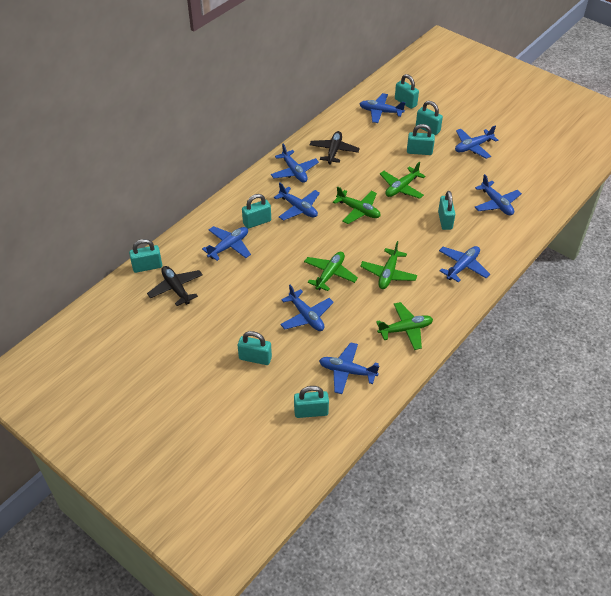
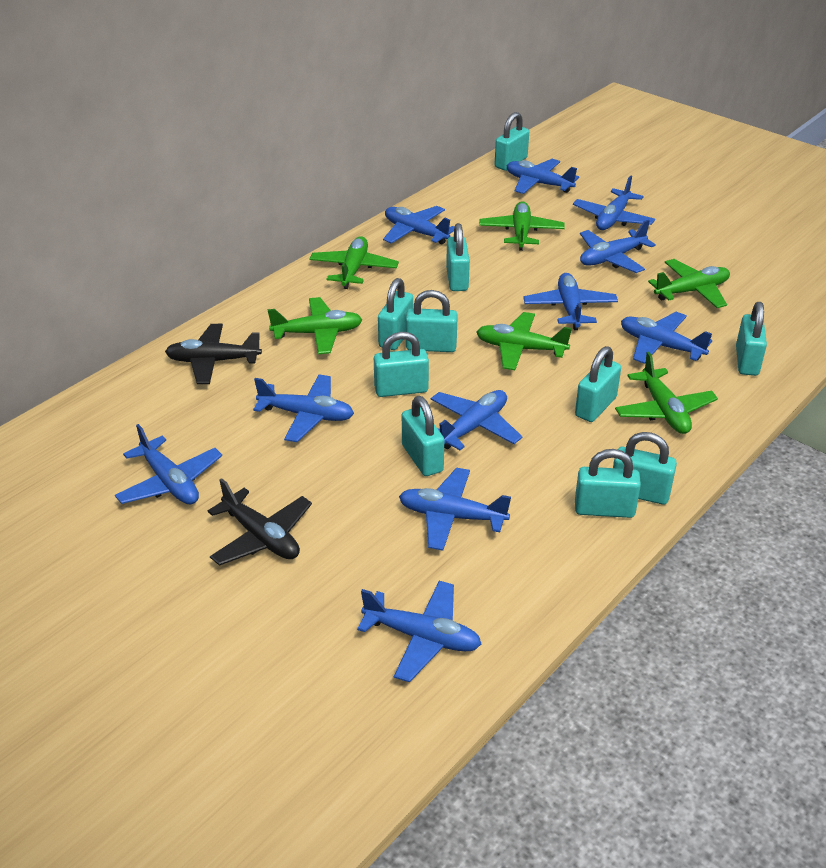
blue plane: [202,226,251,261] [271,144,319,183] [274,182,320,221] [280,285,334,331] [319,342,379,394] [360,93,406,123] [439,246,490,283] [455,125,498,159] [475,174,522,216] = 9 -> [115,424,222,504] [253,374,354,442] [357,581,481,682] [383,206,454,244] [399,468,511,551] [431,390,523,450] [507,159,579,194] [523,273,618,330] [573,175,655,230] [580,220,656,273] [621,312,712,364] = 11
green plane: [304,252,358,291] [333,186,380,224] [360,241,417,289] [376,302,433,350] [380,162,425,199] = 5 -> [267,297,363,354] [309,236,399,289] [477,312,572,370] [479,201,565,251] [615,352,718,434] [648,259,730,308] = 6
turquoise padlock: [129,239,162,273] [238,331,272,365] [242,194,271,229] [294,386,329,418] [395,74,419,109] [407,124,435,155] [416,101,443,135] [438,191,455,230] = 8 -> [374,332,429,397] [378,278,413,350] [402,396,444,476] [406,290,458,352] [446,223,470,291] [495,112,529,171] [575,346,621,422] [575,449,641,518] [613,432,677,505] [736,302,767,376] = 10

